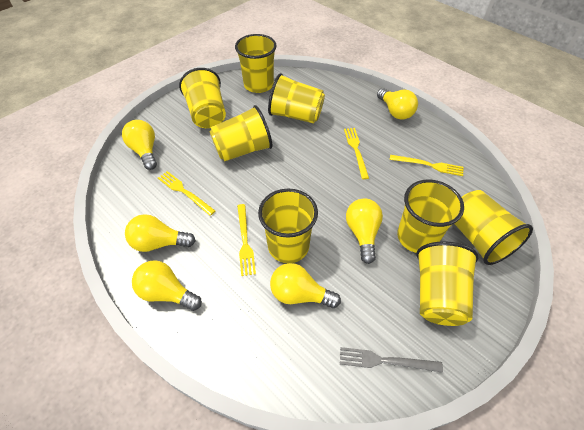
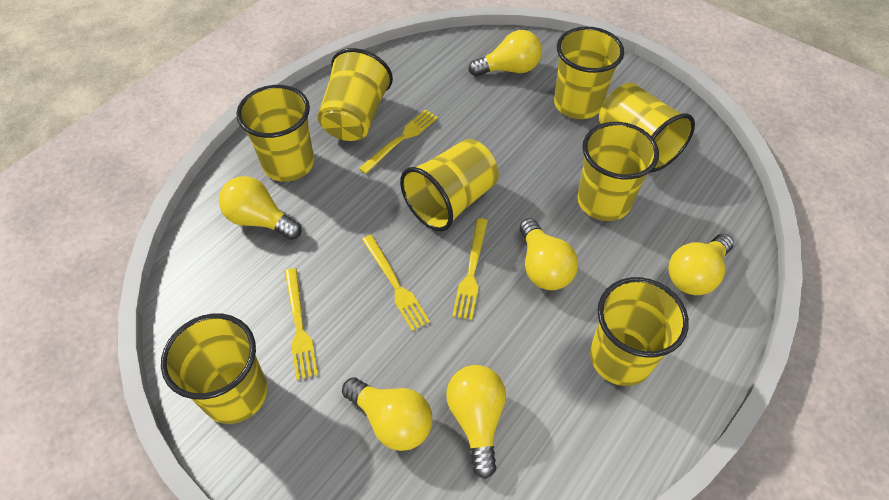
grey fork: [340,347,443,373] = 1 -> none = 0

